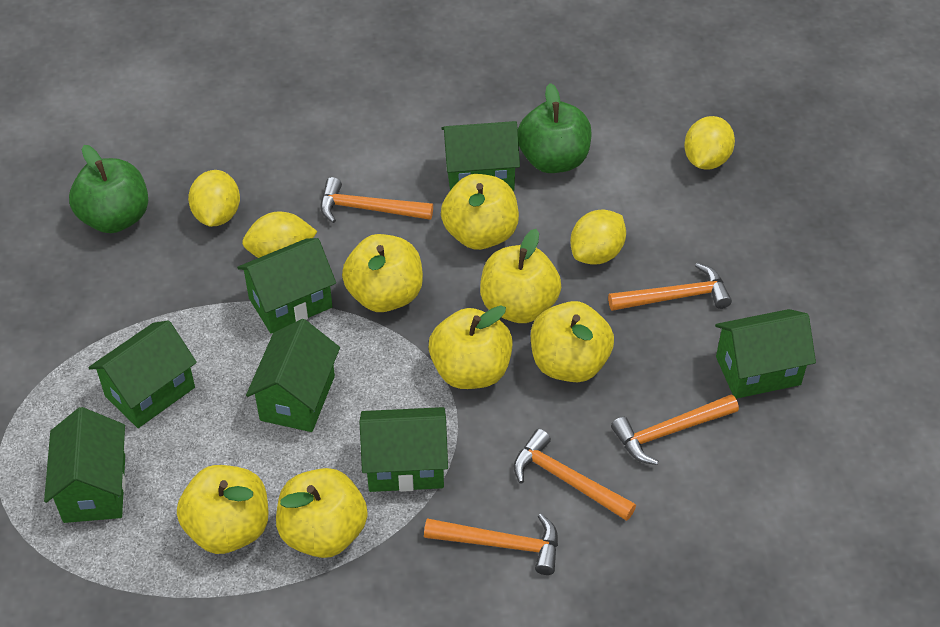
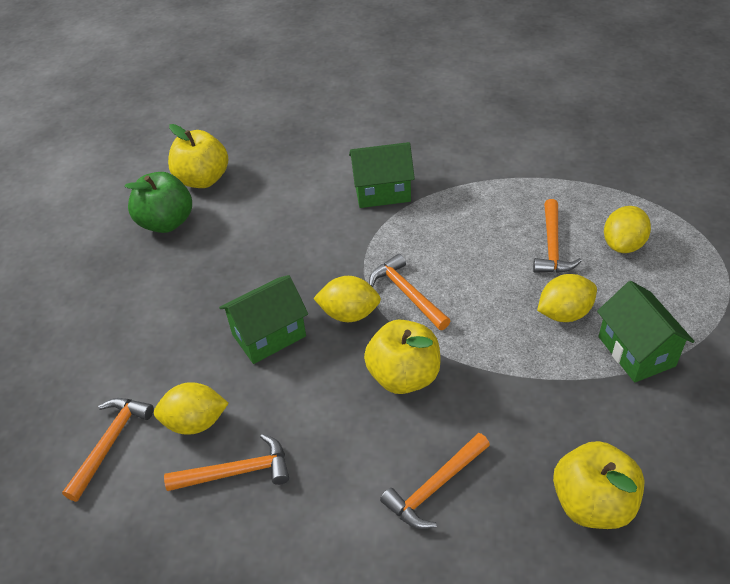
green apple: [69,145,148,233] [518,83,592,173] = 2 -> [124,172,192,233] = 1
green house: [44,407,126,523] [88,320,197,428] [237,238,336,334] [246,319,340,432] [360,407,448,492] [441,121,520,191] [715,309,816,399] = 7 -> [219,275,308,364] [349,142,415,208] [597,281,694,383] = 3
yellow apple: [177,465,269,554] [276,468,368,558] [342,234,423,312] [429,305,513,389] [441,174,519,250] [480,229,561,323] [531,301,614,382] = 7 -> [168,124,228,188] [364,319,441,394] [553,441,645,529] = 3

